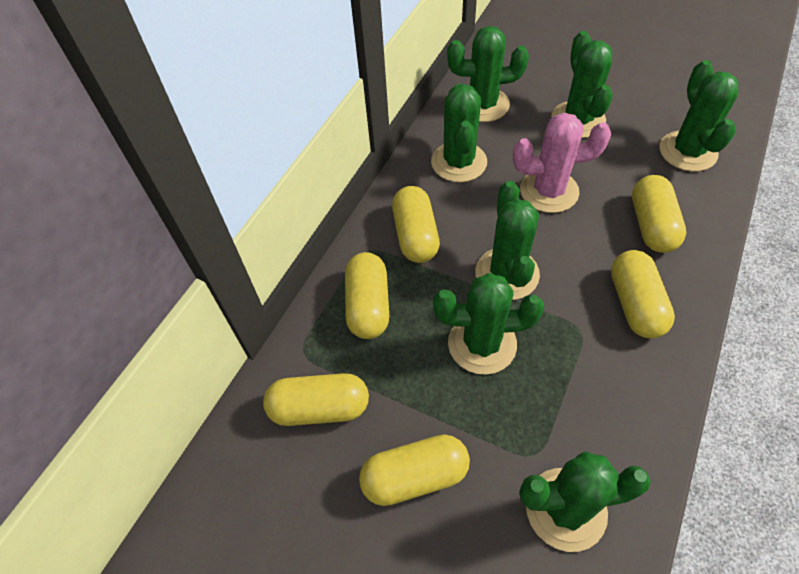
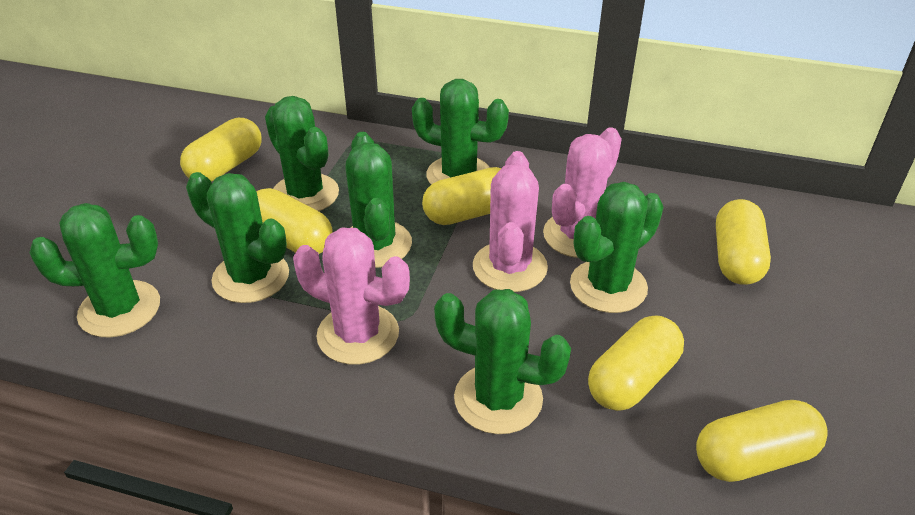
pink cactus: [513,113,611,213] = 1 -> [293,228,410,365] [473,151,548,292] [543,127,622,258] = 3

